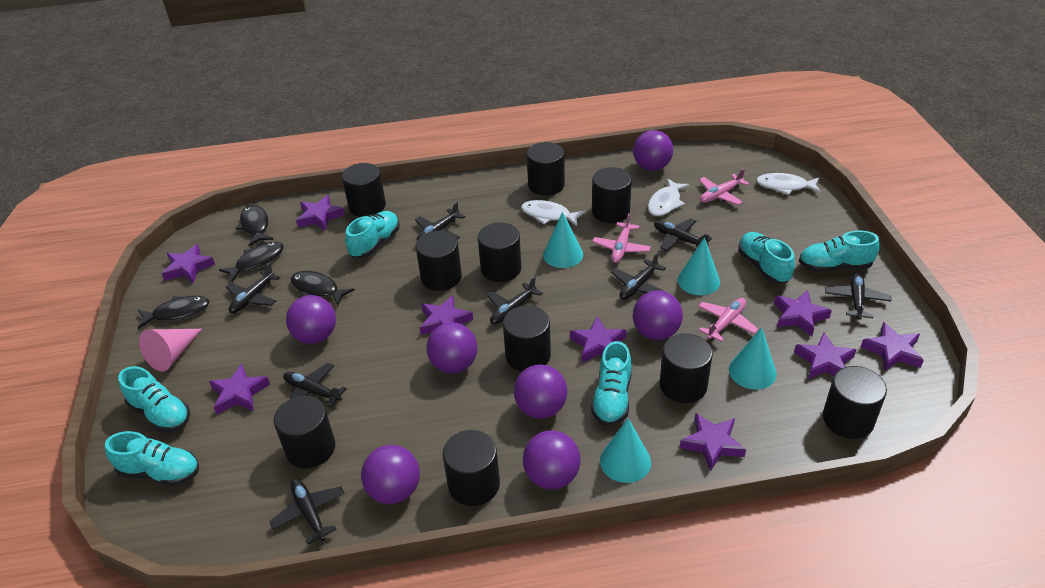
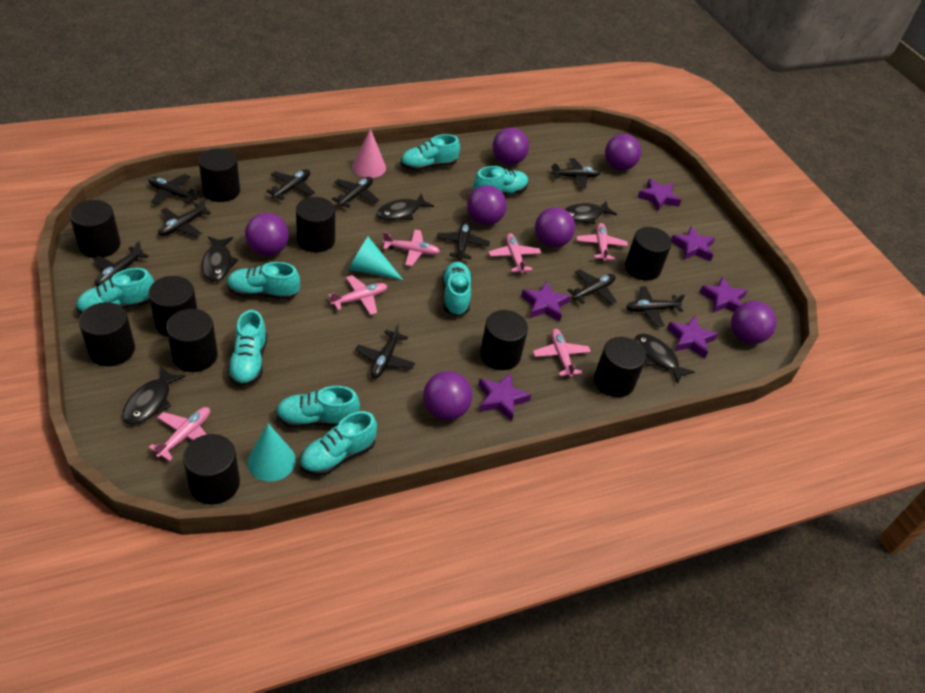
black fish: [138,296,210,329] [219,242,284,282] [236,205,274,246] [291,271,354,306] = 4 -> [122,366,185,425] [202,237,238,282] [376,193,434,221] [565,201,617,224] [635,334,695,384] = 5
black plane: [226,263,281,313] [269,479,345,545] [283,363,347,407] [415,202,465,240] [487,277,543,325] [611,252,666,300] [654,218,712,251] [825,272,891,320] = 8 -> [93,241,148,287] [148,174,201,205] [158,198,211,237] [266,169,315,200] [332,177,379,208] [355,323,415,378] [437,221,490,260] [551,158,601,188] [568,269,617,305] [626,286,685,327] = 10
pink plane: [592,213,651,263] [698,298,758,342] [699,169,749,205] = 3 -> [149,407,210,461] [328,275,387,315] [383,230,440,266] [489,233,541,274] [533,329,591,378] [577,223,628,262] = 6
purple star: [161,244,215,284] [209,364,270,414] [296,195,345,231] [419,295,473,335] [570,317,627,363] [680,413,746,471] [774,290,832,336] [794,333,856,379] [861,322,924,371] = 9 -> [478,373,532,421] [521,281,571,322] [637,178,681,211] [667,316,718,358] [671,226,715,261] [699,277,748,313] = 6
turquoise cone: [543,212,583,268] [600,418,651,483] [678,237,720,295] [729,327,777,390] = 4 -> [248,423,296,481] [348,237,403,280] = 2
turquoise shoe: [105,431,199,486] [118,366,190,432] [345,211,400,258] [591,341,632,426] [738,232,795,283] [799,231,880,272] = 6 -> [76,268,154,314] [227,262,300,300] [227,310,267,387] [276,386,360,428] [300,411,377,476] [400,134,460,171] [442,262,472,316] [473,166,529,195] = 8
white fish: [521,200,585,226] [648,178,689,216] [756,173,821,195] = 3 -> none = 0

